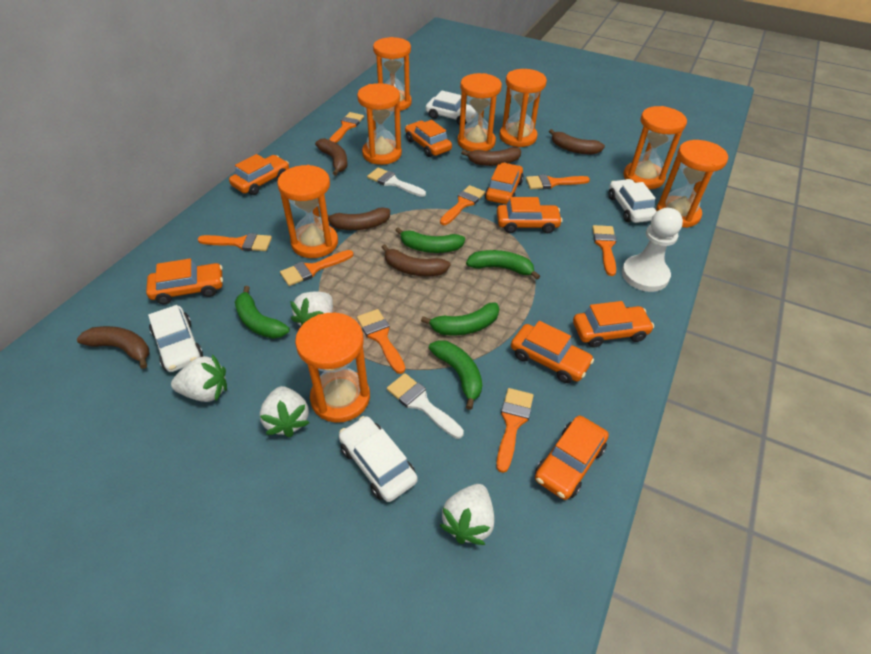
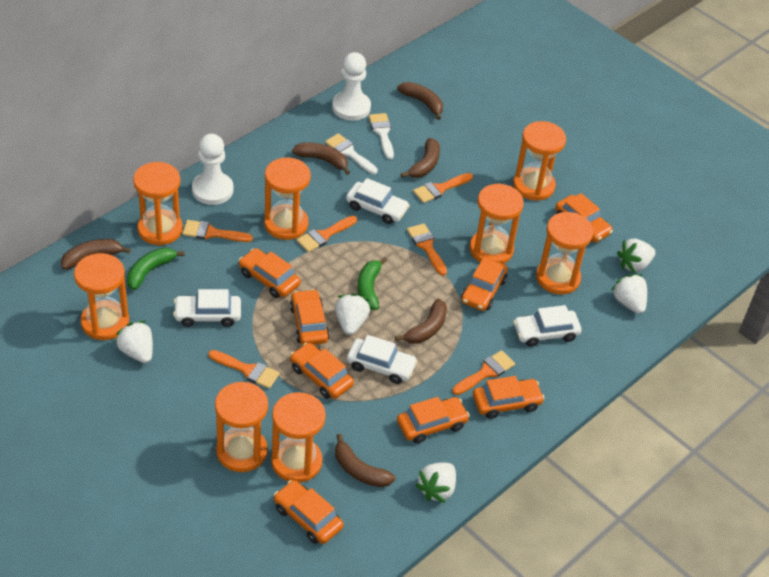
green banana: [235,286,290,339] [395,227,465,253] [421,302,499,335] [429,340,482,410] [466,250,540,280] = 5 -> [127,248,185,290] [358,257,387,310] = 2
orange brush: [198,233,272,251] [280,250,354,286] [329,112,364,143] [357,309,405,374] [440,185,485,225] [496,388,534,473] [526,174,590,189] [592,225,617,276] = 8 -> [182,220,253,242] [208,350,280,389] [296,216,357,252] [407,224,447,275] [413,173,473,203] [452,350,515,395] = 6
white pawn: [622,208,683,292] = 1 -> [192,134,233,205] [332,52,371,121] = 2
white strawberry: [171,354,227,402] [260,386,310,438] [290,292,333,326] [439,484,494,545] = 4 -> [115,321,153,363] [335,293,370,335] [415,462,456,503] [611,274,647,314] [617,239,655,273] = 5

